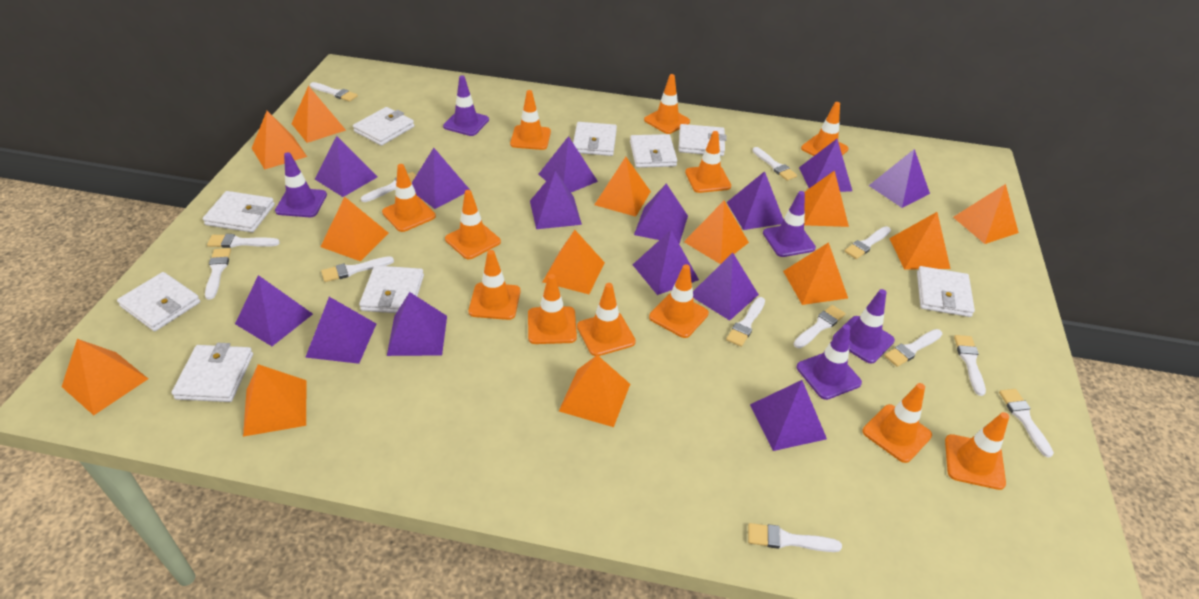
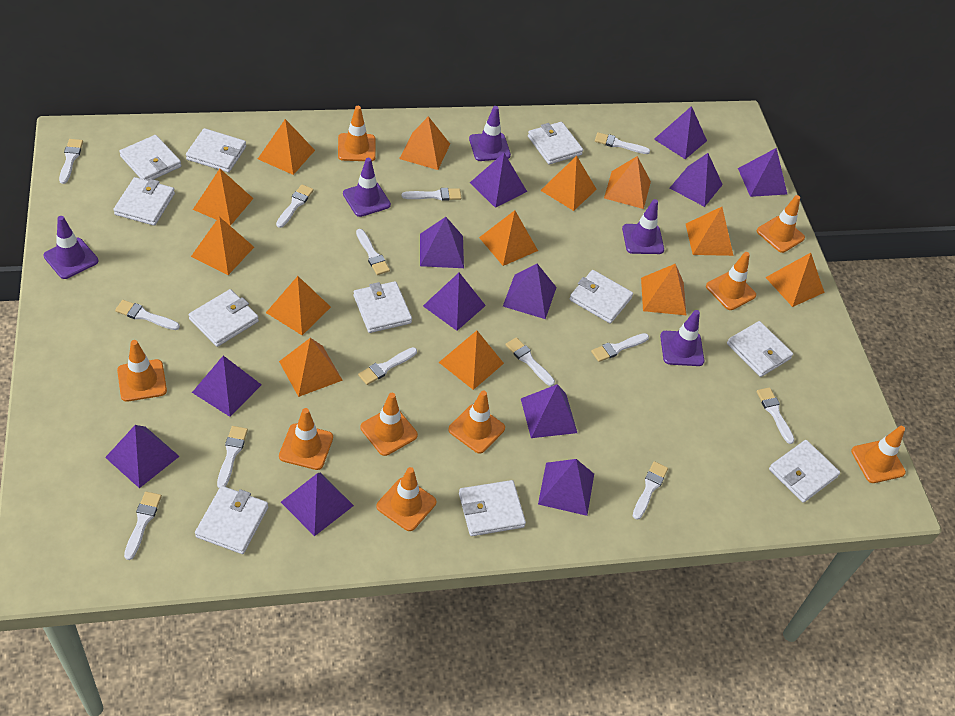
orange traffic cone: [382,164,436,232] [445,190,501,259] [468,250,520,320] [510,90,551,150] [528,274,577,344] [577,283,636,356] [644,74,690,134] [649,264,709,338] [685,131,731,193] [801,102,848,156] [863,383,932,463] [945,412,1009,490] = 12 -> [117,340,167,402] [279,408,333,470] [338,106,376,161] [360,393,418,456] [376,467,436,531] [448,391,505,454] [706,252,756,310] [757,195,805,253] [851,426,906,483] = 9
purple pyramid: [235,275,313,346] [305,297,376,364] [315,136,378,197] [387,292,447,356] [412,148,470,209] [530,171,582,229] [539,136,598,192] [633,230,699,295] [634,183,688,244] [693,253,759,321] [727,171,784,230] [750,380,827,451] [799,139,852,192] [869,149,930,208] = 14 -> [105,425,180,488] [192,356,261,417] [281,473,354,536] [420,217,464,268] [423,273,486,331] [470,153,527,208] [503,264,557,319] [521,384,577,438] [538,459,594,516] [654,106,707,159] [670,153,723,207] [738,148,787,197] = 12
white wallet: [117,272,201,331] [171,343,253,402] [203,191,275,232] [353,107,414,146] [359,265,424,313] [573,122,617,156] [630,134,677,168] [678,124,727,156] [917,266,975,317] = 9 -> [113,177,175,226] [119,135,181,181] [186,128,246,172] [189,289,259,347] [195,486,268,554] [354,281,412,333] [459,480,526,536] [528,122,583,164] [569,270,633,323] [727,321,793,377] [769,440,840,503] = 11

